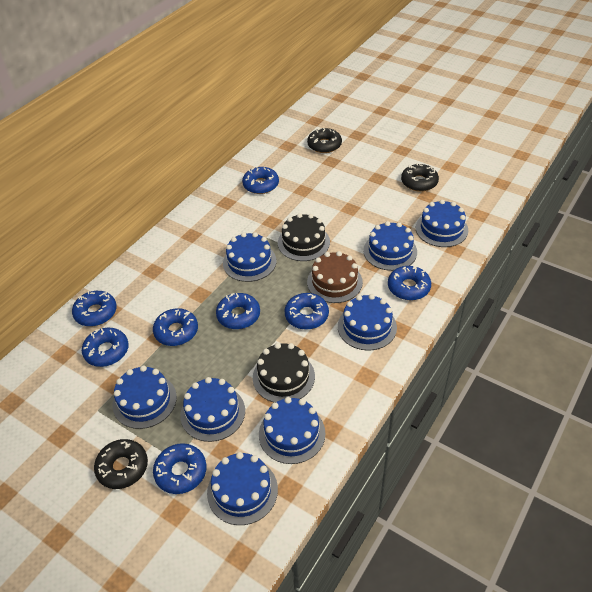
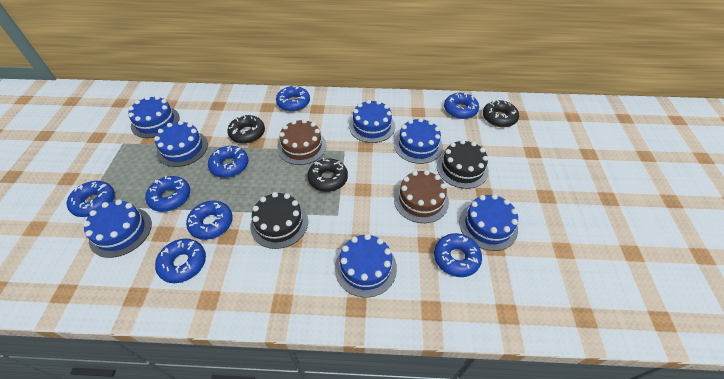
blue cake: [113,365,177,429] [180,377,245,442] [207,452,278,525] [223,232,276,282] [259,397,325,464] [338,294,397,351] [363,221,417,271] [416,200,468,247] = 8 -> [83,199,152,258] [128,96,180,138] [154,121,208,167] [335,234,397,298] [349,100,395,143] [394,118,443,164] [459,194,518,251] = 7
brown cake: [307,251,363,303] = 1 -> [277,119,326,165] [394,170,449,223] = 2

